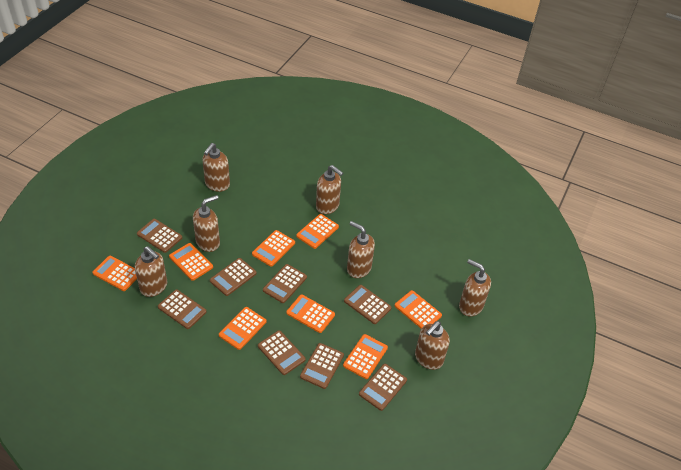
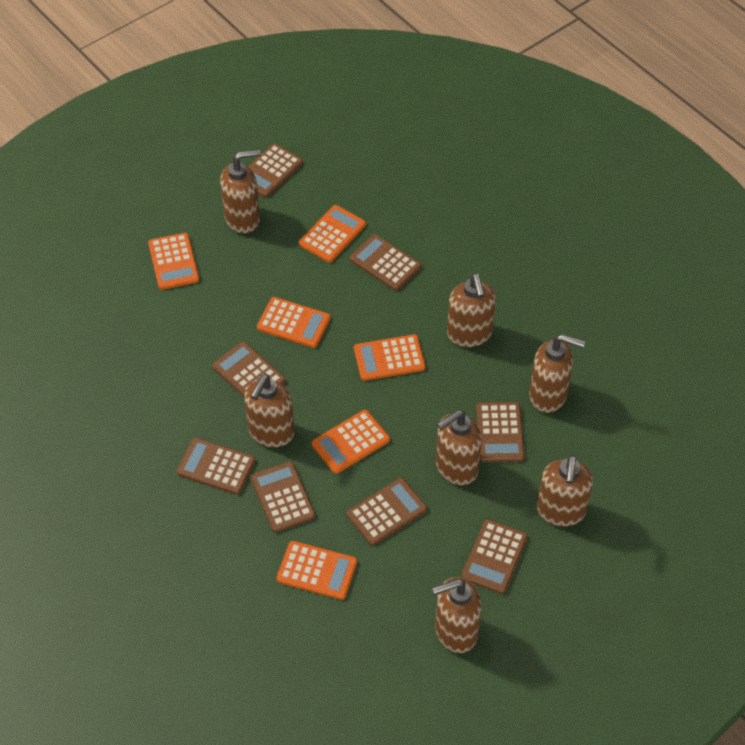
orange calculator: [92,256,137,291] [169,243,213,281] [219,307,266,350] [252,230,295,267] [286,294,335,333] [296,214,339,249] [343,334,388,379] [395,290,442,329] = 8 -> [148,233,199,290] [257,297,331,348] [276,541,357,600] [299,205,366,263] [312,410,390,474] [354,334,426,381] = 6

